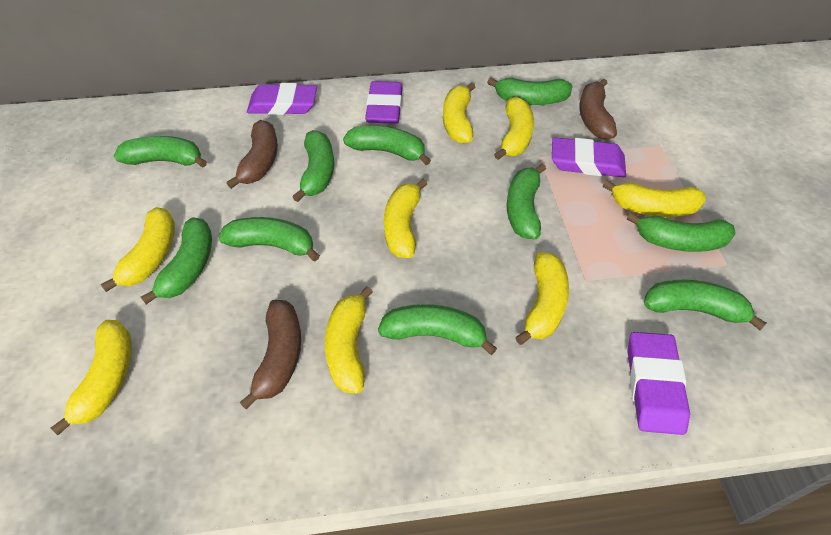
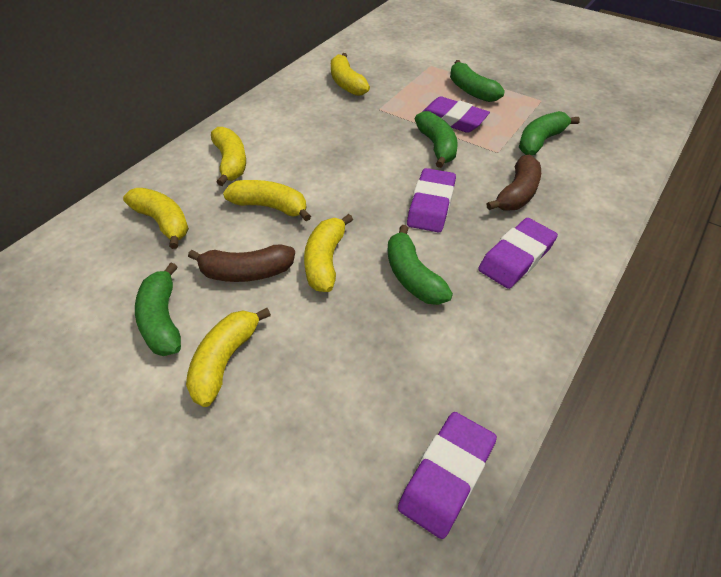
brown banana: [227,120,278,189] [240,300,301,409] [579,79,617,140] = 3 -> [188,244,295,282] [487,154,541,210] = 2
green banana: [114,136,207,167] [141,217,212,304] [218,217,320,262] [292,130,334,202] [343,125,431,165] [378,304,497,355] [487,77,573,105] [507,164,546,239] [627,212,736,252] [644,280,767,330] = 10 -> [135,262,181,356] [388,225,453,305] [415,111,458,168] [450,60,505,102] [519,111,580,155] = 5
yellow banana: [51,320,131,435] [100,207,175,292] [325,286,373,393] [384,179,427,258] [443,82,475,144] [494,97,534,160] [515,252,569,345] [603,180,706,217] = 8 -> [123,188,189,249] [186,308,271,407] [211,127,246,186] [223,180,311,221] [304,214,353,292] [331,53,370,96] = 6

